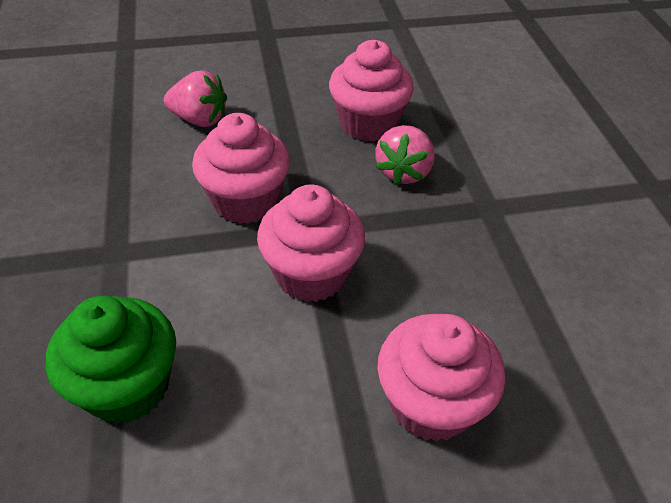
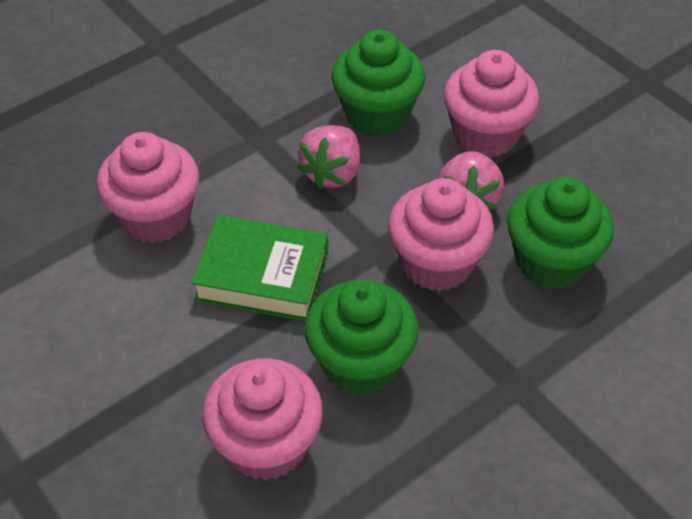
green book: none = 0 -> [191,215,328,321] = 1
green cupcake: [46,296,176,424] = 1 -> [305,279,419,396] [332,29,425,136] [507,177,614,290] = 3

